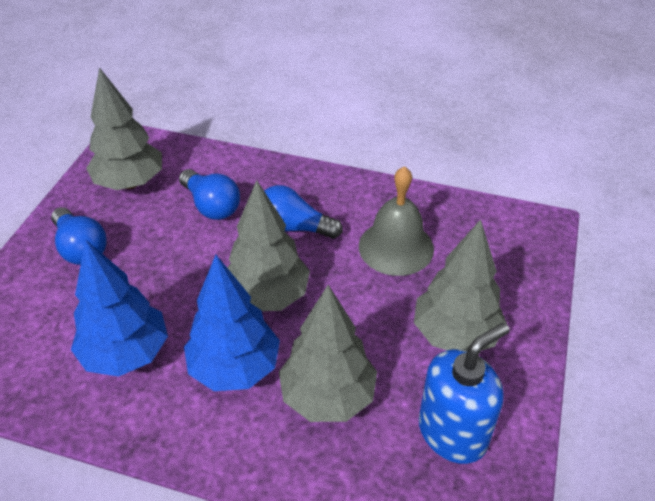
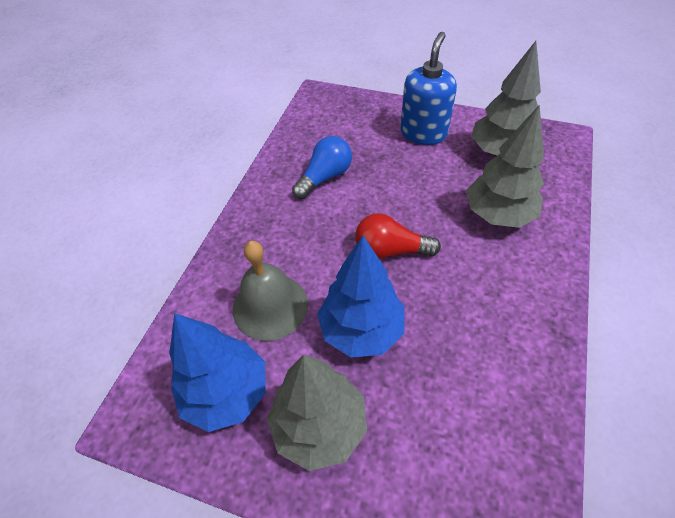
blue light bulb: [51,207,107,265] [179,169,240,220] [264,185,343,239] = 3 -> [292,136,352,199] = 1
grey tree: [86,67,162,190] [227,180,310,311] [279,285,377,422] [414,219,507,351] = 4 -> [267,355,367,471] [466,105,544,228] [471,41,541,156] = 3
red light bulb: none = 0 -> [355,213,441,259] = 1

